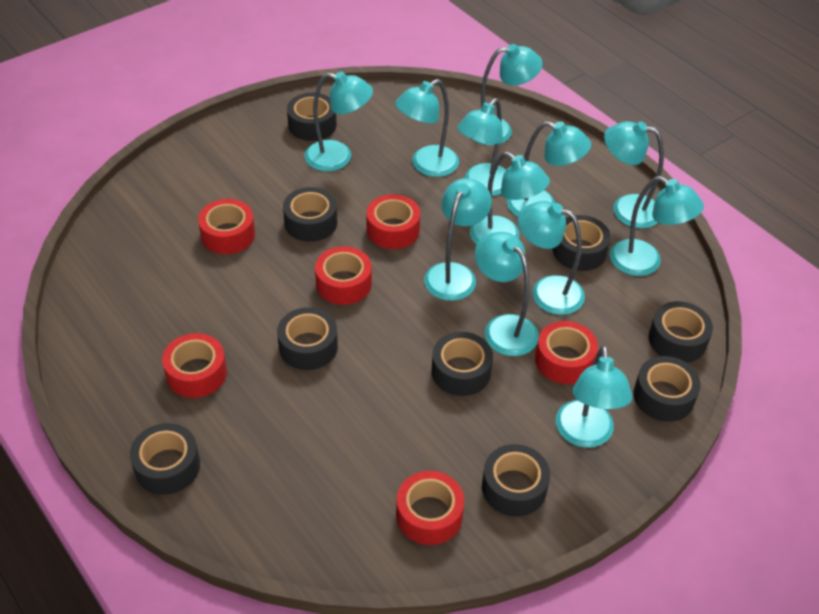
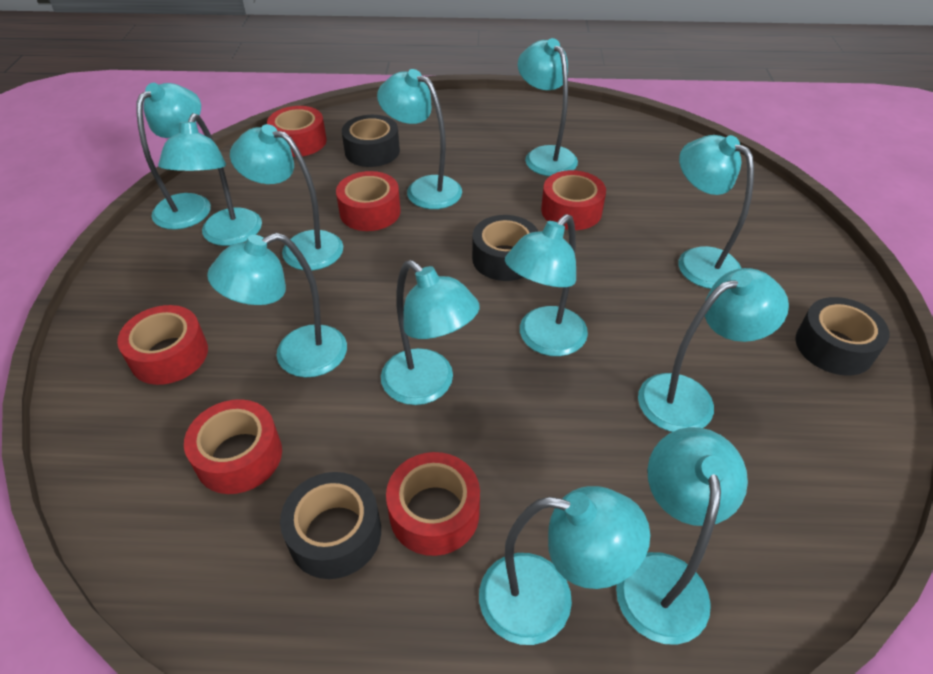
black tape: [130,423,200,495] [277,307,338,370] [283,187,337,242] [287,93,337,141] [431,332,493,396] [482,444,550,517] [553,215,611,271] [634,356,701,422] [649,301,713,363] = 9 -> [280,472,381,579] [342,115,400,167] [472,215,539,281] [795,297,890,375] = 4

